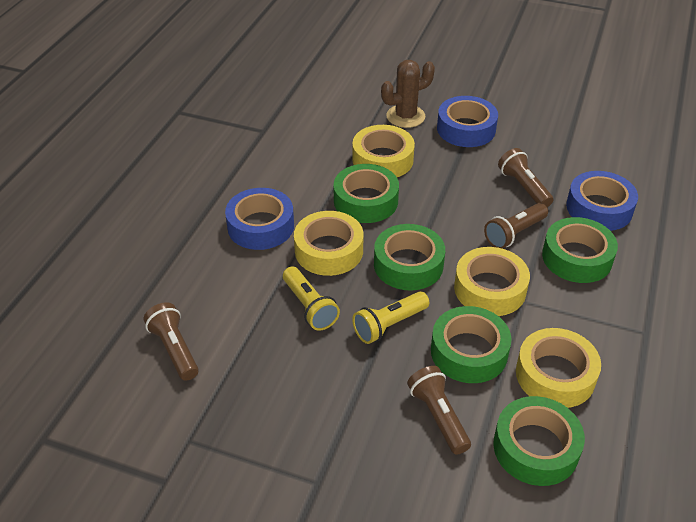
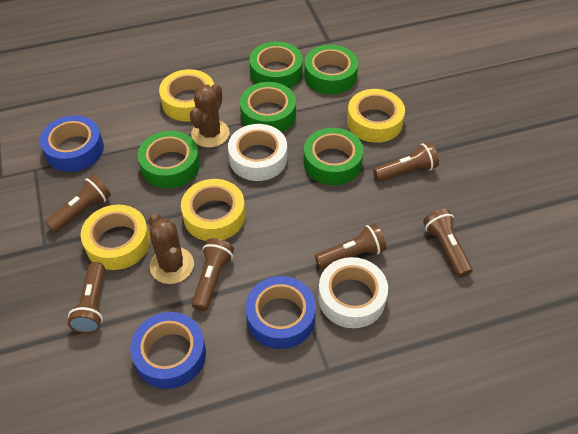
brown cactus: [381,60,435,128] = 1 -> [149,214,194,284] [190,83,229,148] = 2
brown flashlight: [144,302,199,381] [407,366,471,455] [484,203,548,249] [498,148,553,207] = 4 -> [45,175,111,233] [68,262,105,334] [192,238,234,311] [315,223,386,269] [373,142,439,182] [423,208,473,278] = 6
white tape: none = 0 -> [228,124,287,181] [318,257,388,328] = 2
yellow flashlight: [283,267,340,331] [352,291,429,344] = 2 -> none = 0

